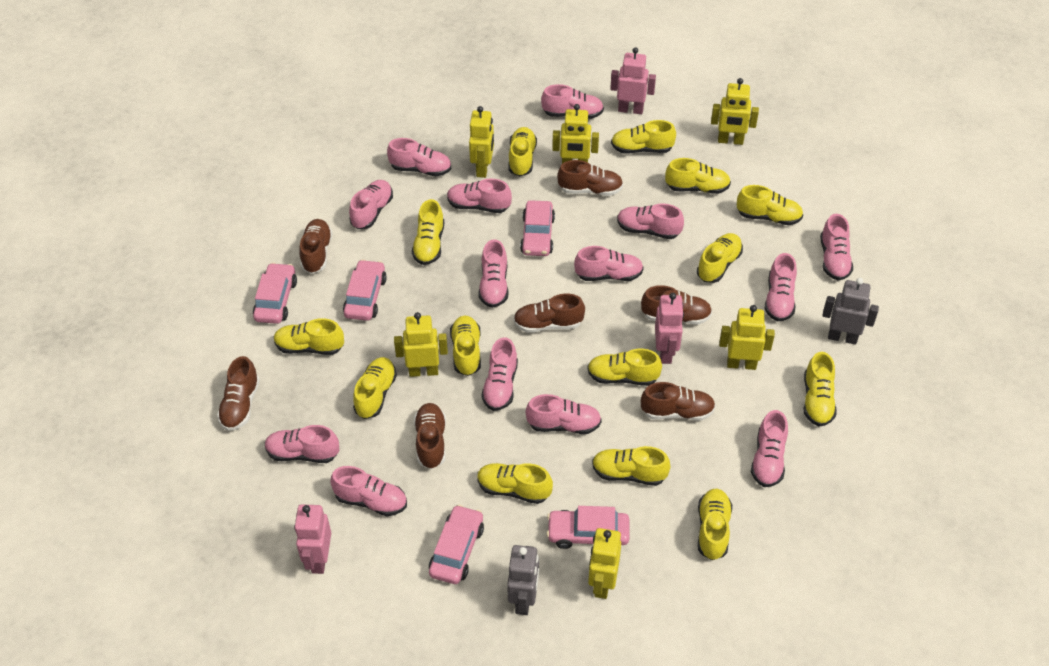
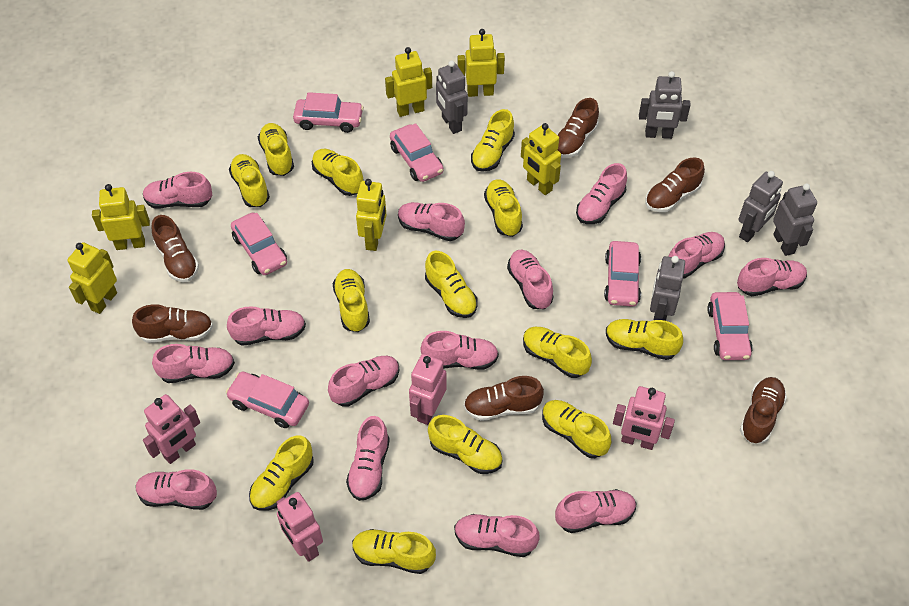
brown shoe: [217,356,260,431] [299,219,333,274] [414,403,446,469] [513,294,585,333] [557,160,623,196] [641,285,712,325] [641,382,716,421] = 7 -> [132,304,213,343] [152,215,199,282] [464,376,544,421] [558,98,599,158] [645,157,705,212] [740,377,787,443] = 6
grey robot: [507,545,539,615] [822,278,879,345] = 2 -> [436,61,468,134] [639,71,690,139] [650,256,685,321] [738,171,783,242] [773,183,817,256] = 5
pink car: [253,263,297,324] [343,259,387,321] [429,505,484,584] [520,200,555,256] [547,506,630,549] = 5 -> [226,371,309,428] [231,213,287,275] [293,92,364,133] [390,123,444,182] [604,241,641,307] [707,292,753,360] = 6
pink robot: [294,504,331,574] [610,47,656,114] [655,293,684,364] = 3 -> [143,394,200,464] [277,492,323,562] [409,354,447,425] [613,386,675,450] = 4
yellow shoe: [274,318,344,355] [353,357,397,419] [412,199,444,265] [450,316,481,376] [477,463,553,504] [509,127,537,176] [587,349,662,386] [592,446,670,486] [611,120,676,154] [665,158,731,194] [697,233,743,283] [698,489,732,560] [737,185,803,225] [804,352,836,427] = 14 -> [229,154,270,207] [249,435,314,511] [258,123,294,176] [312,149,364,196] [332,269,370,332] [352,529,436,574] [425,251,478,318] [428,415,503,474] [471,109,515,171] [484,179,523,237] [523,327,592,378] [542,400,611,458] [606,319,683,360] = 13

